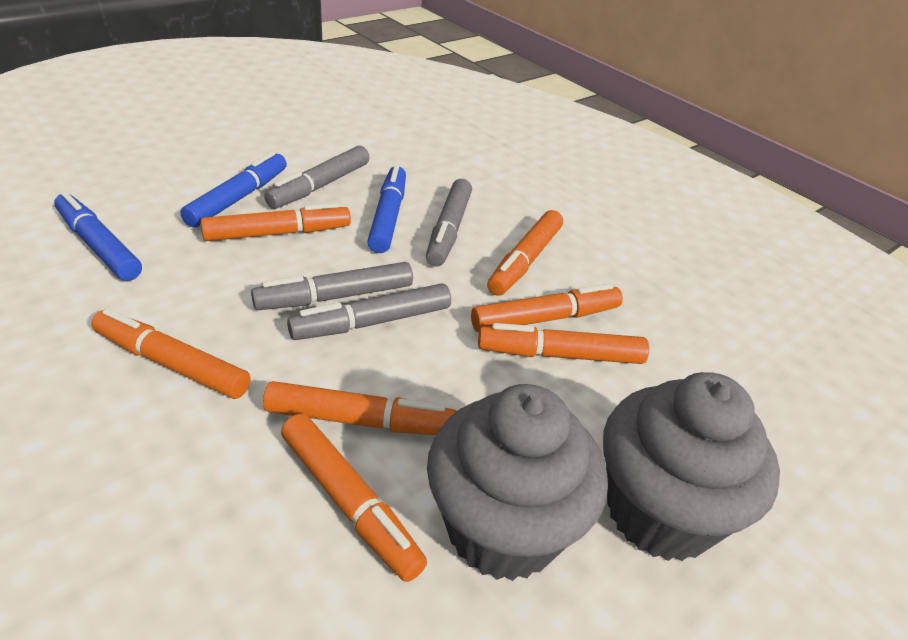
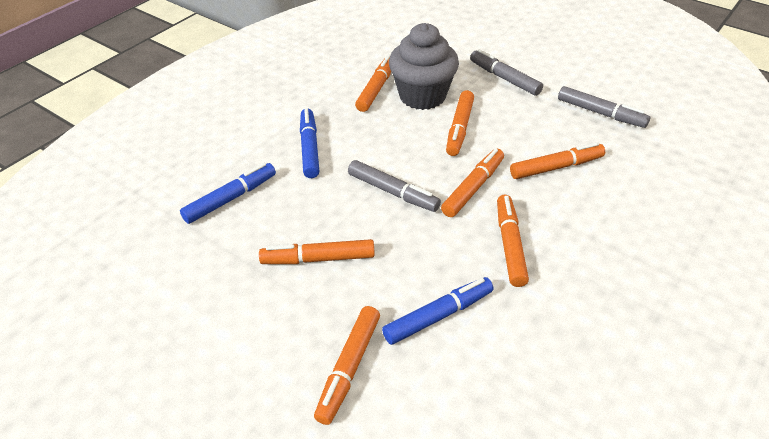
grey cupcake: [427,384,608,581] [603,372,780,561] = 2 -> [389,23,459,110] = 1
grey marker: [251,262,413,310] [264,146,370,209] [287,283,451,340] [426,179,472,267] = 4 -> [348,160,441,212] [470,49,543,96] [558,86,650,128] = 3

